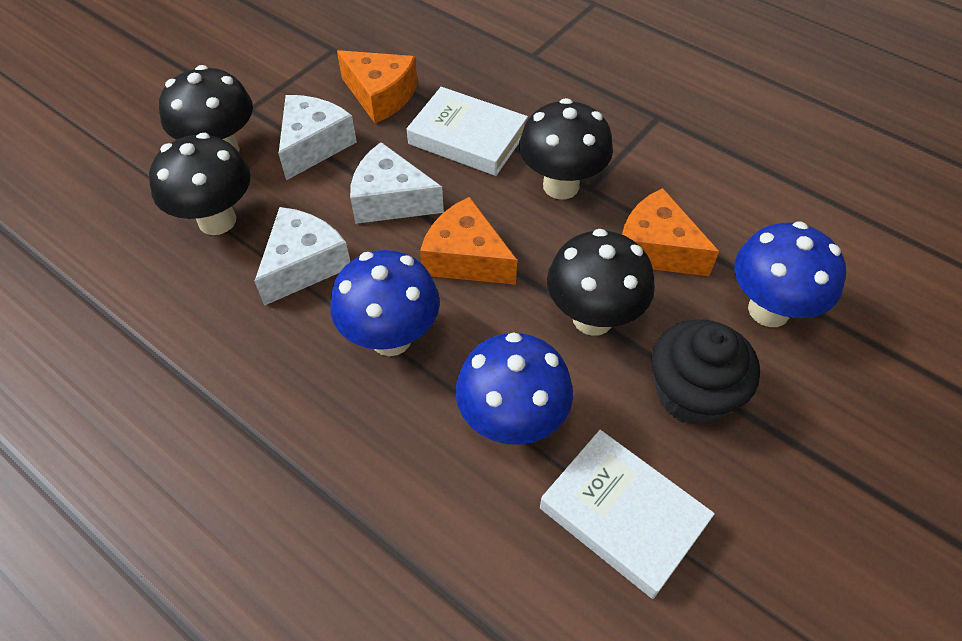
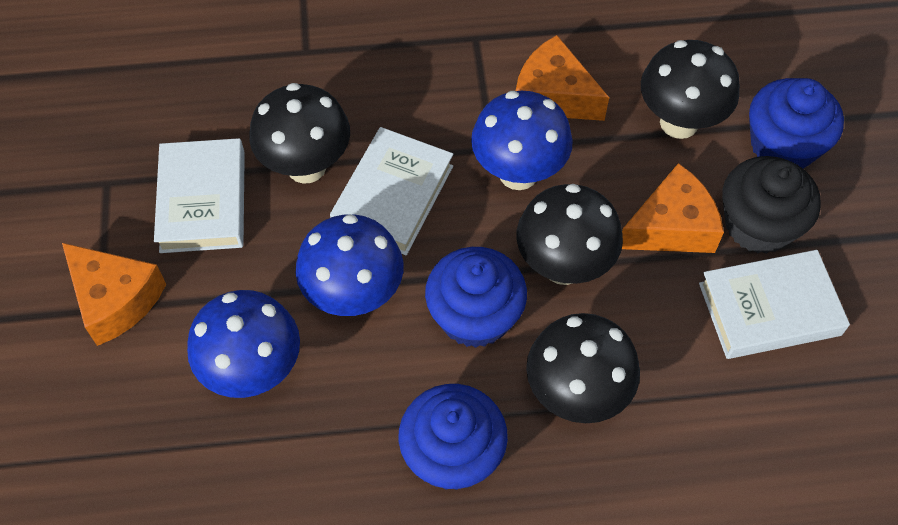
blue cupcake: none = 0 -> [399,384,508,490] [425,247,527,348] [749,78,844,169] = 3
white book: [407,87,528,176] [540,430,715,599] = 2 -> [154,138,245,253] [330,127,453,255] [699,250,850,359] = 3
white cheese: [255,207,350,306] [279,95,357,180] [350,142,444,224] = 3 -> none = 0

